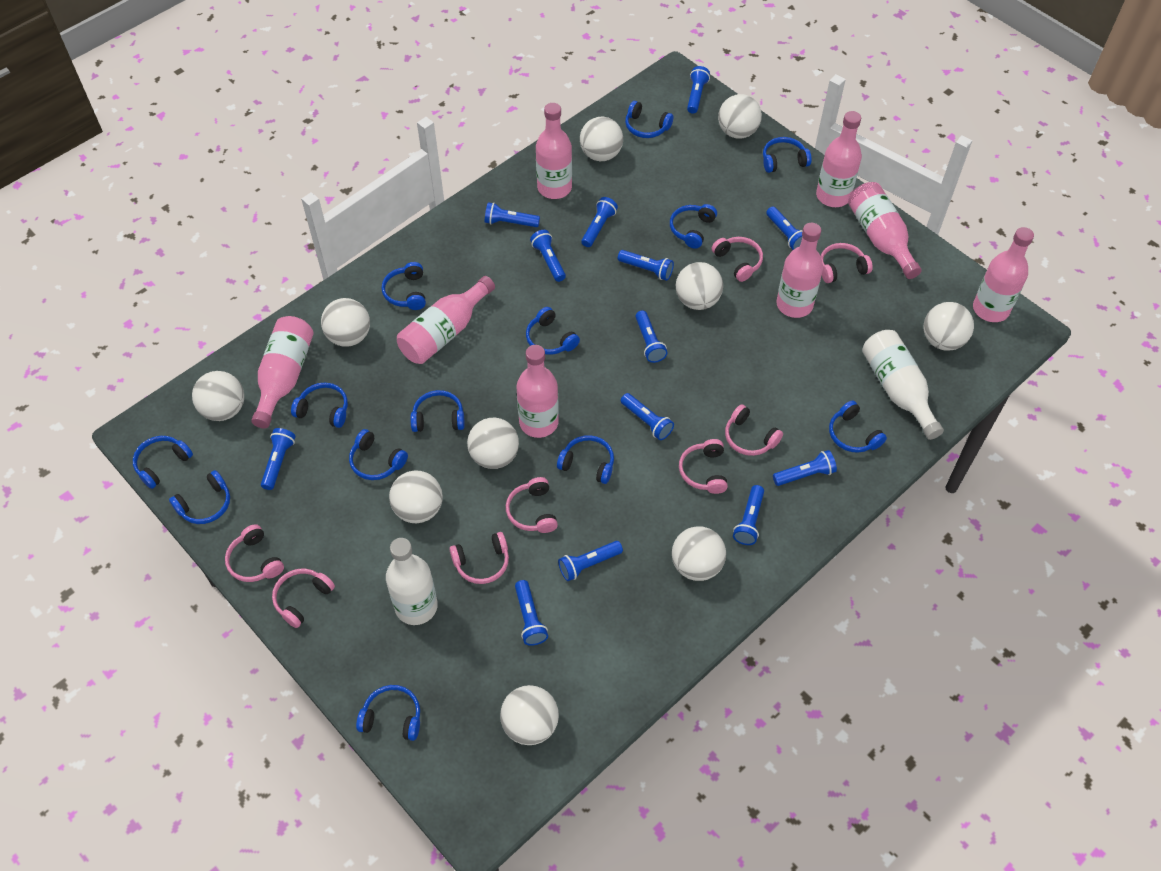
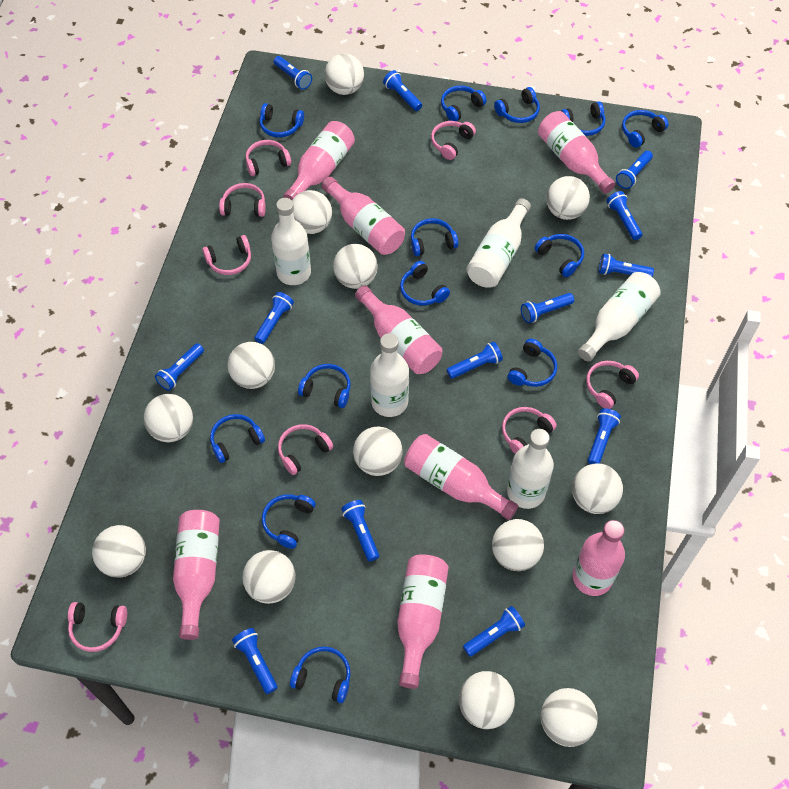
white ball: [192,371,244,421] [321,298,370,347] [389,471,443,523] [467,418,519,469] [500,685,559,745] [580,117,623,161] [672,526,726,581] [676,262,723,310] [718,94,762,139] [924,302,974,351] = 10 -> [92,525,146,578] [143,394,193,442] [227,342,275,389] [242,550,295,604] [292,190,332,234] [324,54,364,95] [333,244,378,289] [353,427,402,476] [459,671,515,729] [492,519,544,571] [541,688,598,747] [547,176,590,220] [572,464,623,514] = 13
white bottle: [386,538,438,625] [862,330,944,440] = 2 -> [271,198,311,285] [370,333,409,417] [467,198,531,288] [507,429,554,509] [578,272,661,362] = 5

